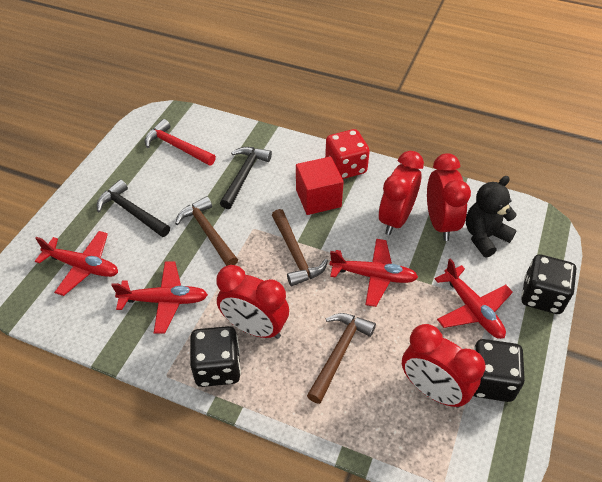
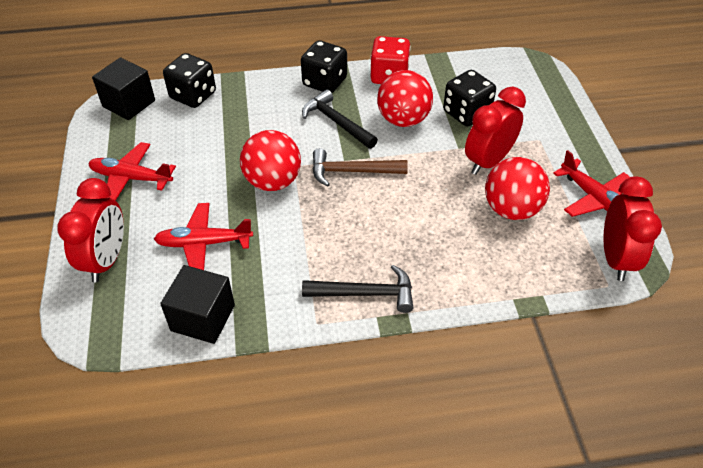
black cube: none = 0 -> [92,57,155,120] [160,265,235,344] = 2
black teddy bear: [466,176,517,258] = 1 -> none = 0
brown hammer: [175,196,238,266] [272,209,328,286] [307,313,376,404] = 3 -> [312,148,408,186] = 1
red ball: none = 0 -> [240,130,301,191] [377,70,433,127] [485,157,550,220] = 3
red clock: [217,265,289,339] [378,151,424,235] [402,324,485,408] [427,153,471,241] = 4 -> [57,178,124,283] [465,86,526,175] [604,176,662,281] = 3
red cube: [296,156,344,215] = 1 -> none = 0
red hammer: [145,119,216,166] = 1 -> none = 0
red plane: [35,231,118,296] [111,261,208,333] [329,239,418,307] [435,258,513,339] = 4 -> [88,142,176,201] [154,203,253,270] [553,150,630,217] = 3

